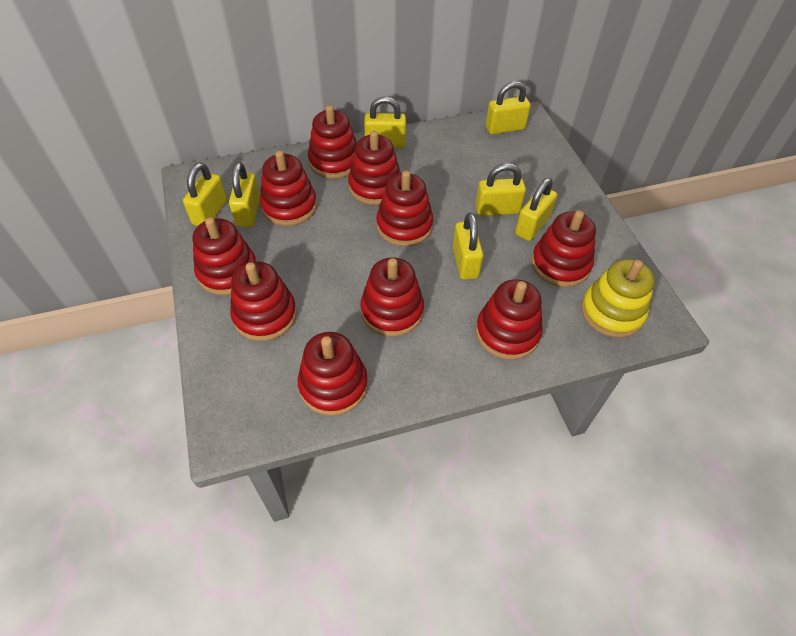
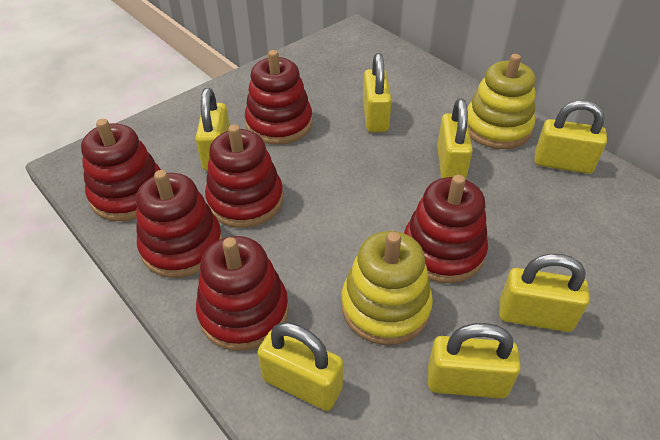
red stacking toy: [193,217,256,295] [230,261,297,341] [260,150,317,226] [298,332,368,416] [308,105,357,179] [348,131,401,205] [360,257,424,337] [376,170,433,247] [476,279,543,360] [531,210,596,287] = 10 -> [81,119,161,221] [136,170,223,278] [196,236,289,351] [205,124,283,228] [245,50,313,145] [404,175,488,283] = 6
yellow stacking toy: [581,259,655,338] = 1 -> [341,231,433,345] [467,54,536,149] = 2

